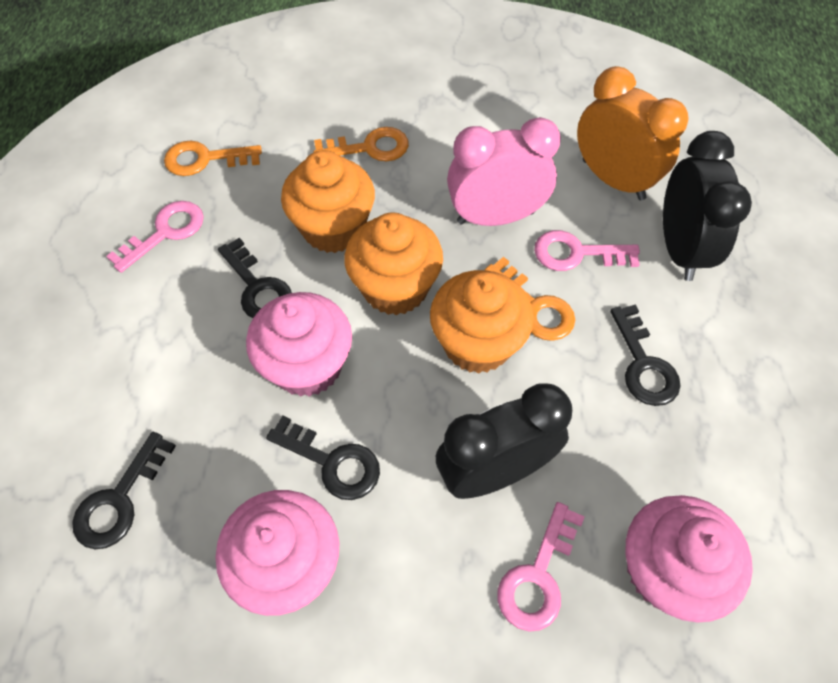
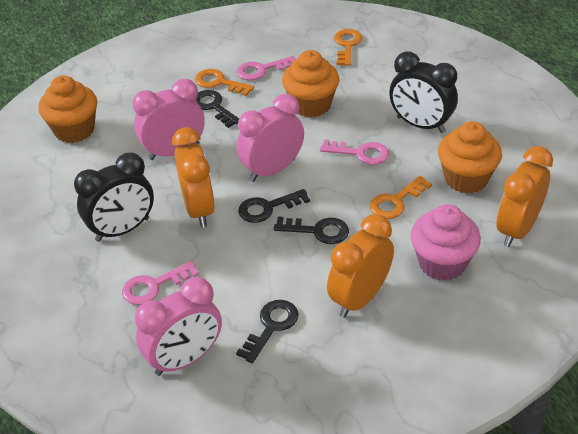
orange clock: [577,66,689,200] = 1 -> [172,127,215,227] [327,214,394,318] [497,146,553,247] = 3
pink clock: [447,117,561,226] = 1 -> [132,79,205,160] [135,277,222,376] [237,94,304,182] = 3
pink cupcake: [215,490,339,616] [246,292,352,397] [626,495,753,623] = 3 -> [411,204,481,281] = 1

